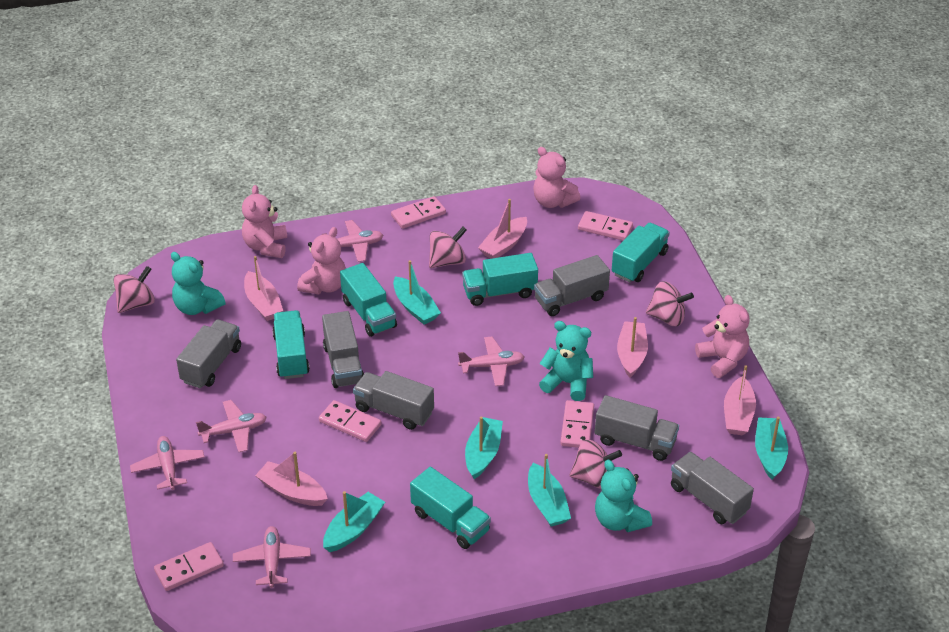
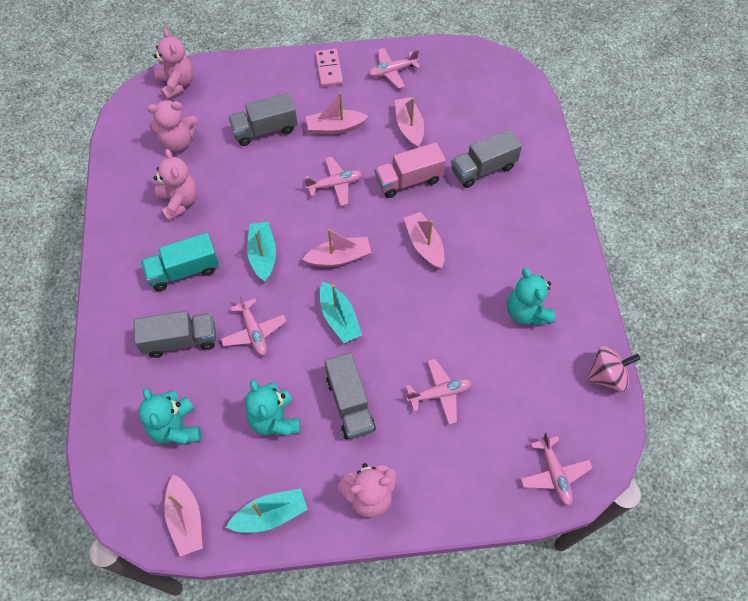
grey truck: [176,319,241,388] [322,311,364,388] [353,371,434,430] [534,255,610,316] [595,395,679,461] [671,452,754,524] = 6 -> [134,311,216,358] [228,93,297,146] [325,353,376,439] [451,129,522,188] = 4
pink domino: [154,542,224,591] [319,400,382,442] [391,196,446,229] [560,400,594,448] [578,211,633,241] = 5 -> [315,49,343,87] = 1
pink spinning top: [113,266,155,313] [429,227,467,268] [569,440,622,489] [646,281,694,326] = 4 -> [586,346,641,391] = 1
pink truck: none = 0 -> [374,142,446,198] = 1
turquoise boat: [323,491,385,552] [393,260,441,324] [465,417,503,479] [528,454,571,527] [755,417,788,480] = 5 -> [226,489,308,532] [247,222,276,282] [320,282,362,343] = 3
turquoise truck: [272,310,310,379] [340,263,397,337] [410,467,491,549] [462,253,538,306] [612,223,670,282] = 5 -> [141,232,219,291] = 1

